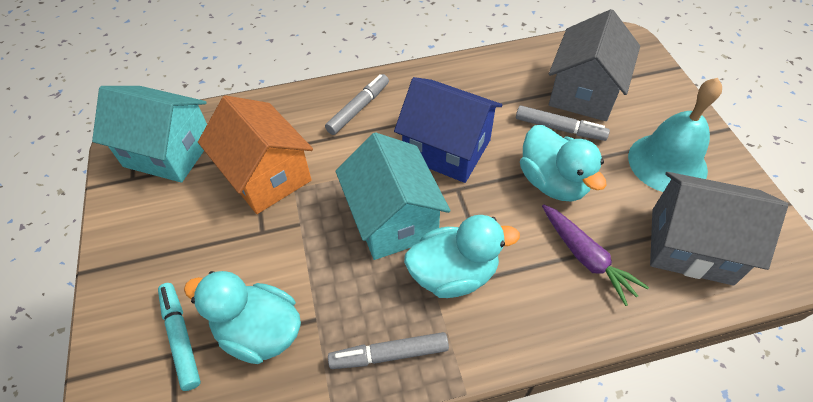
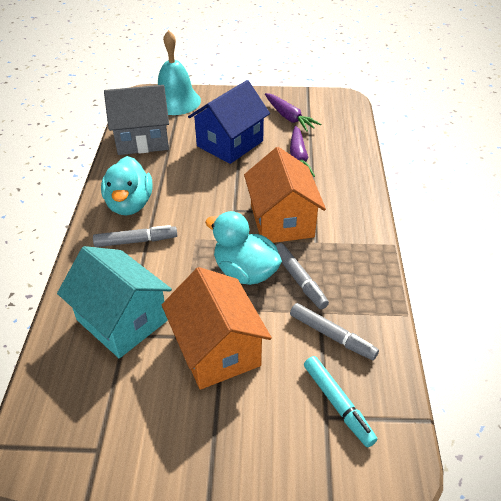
grey house: [549,9,640,121] [650,172,788,286] = 2 -> [104,85,169,155] = 1
orange house: [198,95,313,214] = 1 -> [162,267,272,390] [244,147,326,243] = 2
purple carrot: [542,204,649,306] = 1 -> [265,93,321,132] [290,126,315,177] = 2
turquoise duck: [184,271,301,364] [404,215,520,298] [520,125,607,202] = 3 -> [101,156,152,215] [205,211,282,285] = 2
turquoise house: [92,86,207,183] [336,132,451,260] = 2 -> [57,246,172,358] = 1

